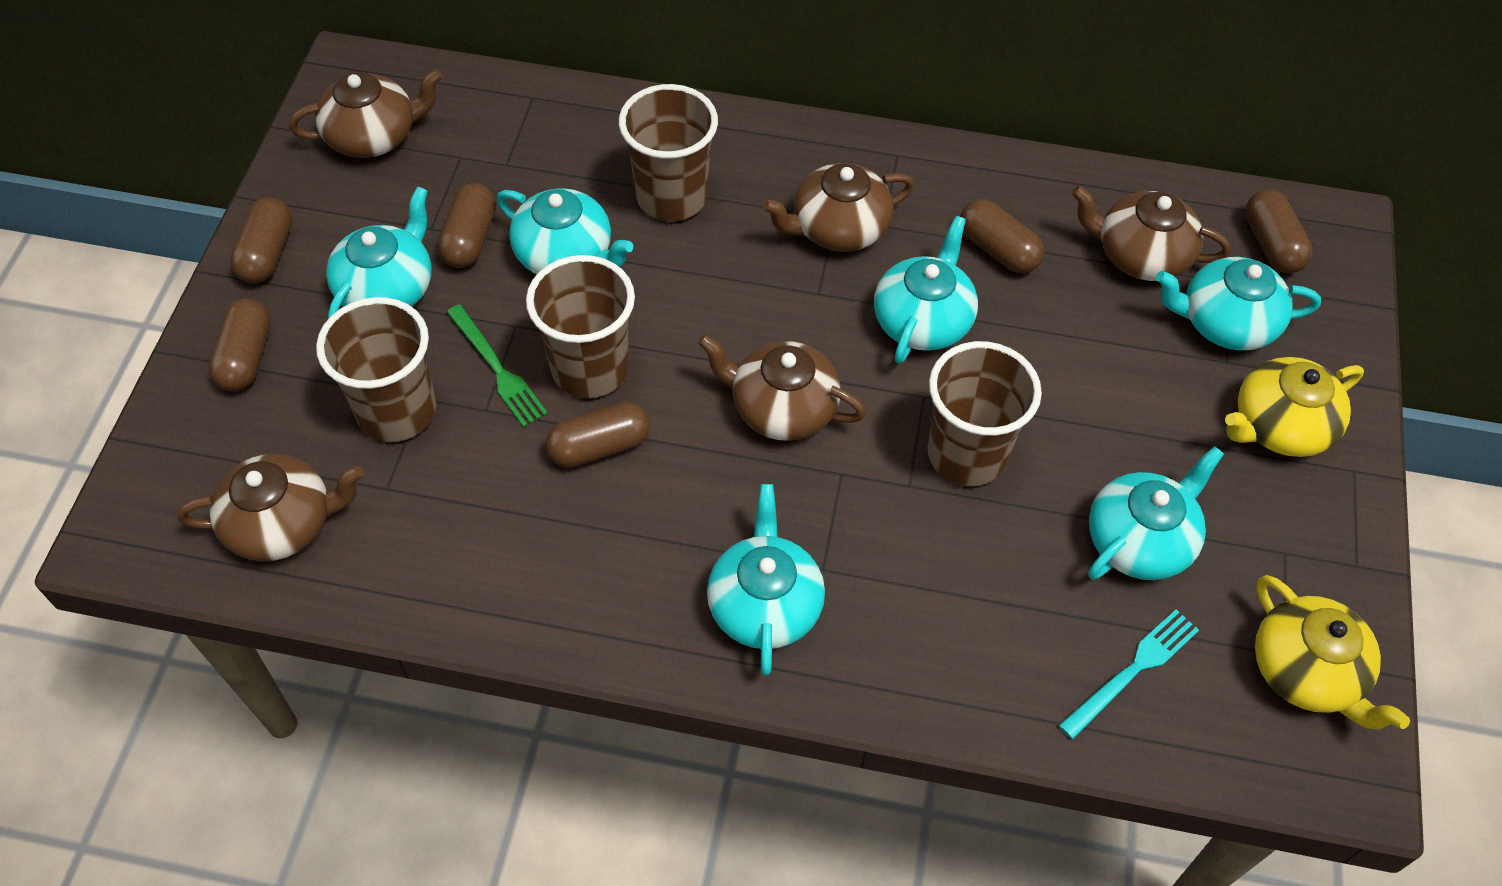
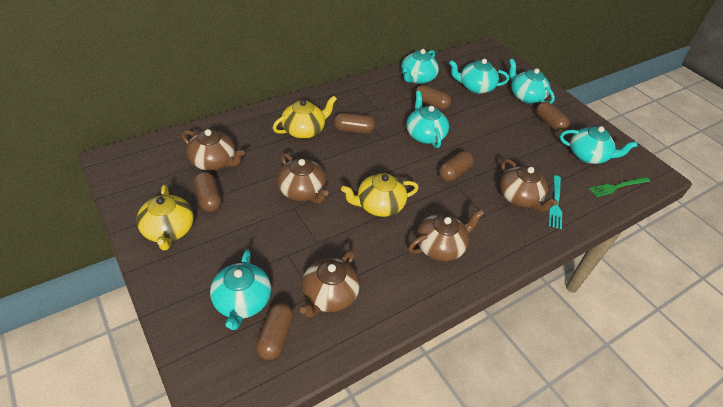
brown cup: [316,297,436,442] [526,255,635,398] [619,84,718,221] [928,341,1042,486] = 4 -> none = 0
yellow teapot: [1225,357,1364,457] [1255,575,1410,729] = 2 -> [136,185,194,251] [273,96,337,139] [341,173,419,217] = 3

